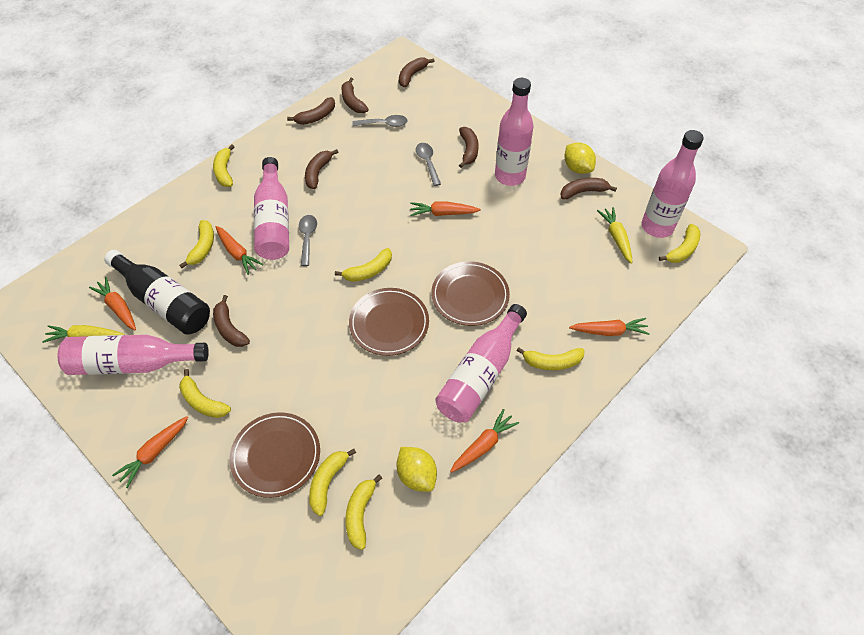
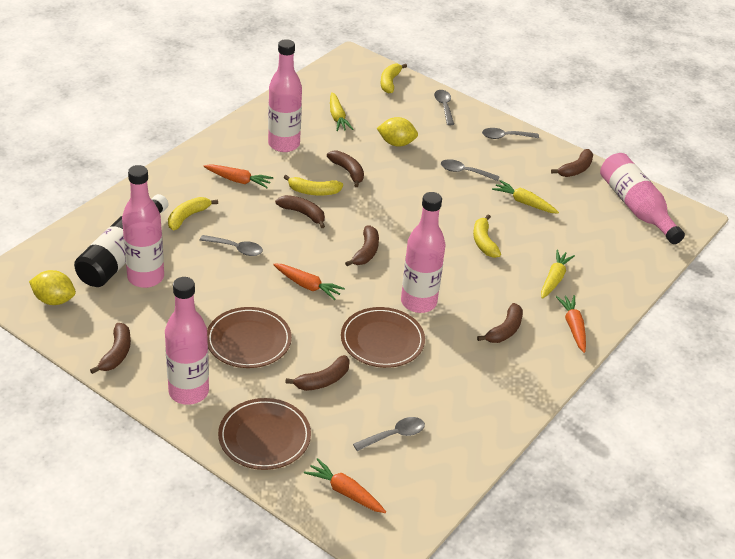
grey spoon: [299,215,317,266] [352,115,408,127] [416,143,441,186] = 3 -> [200,235,263,256] [353,417,425,451] [434,90,454,125] [441,159,500,181] [482,128,539,139] = 5
orange carrot: [89,277,136,330] [112,416,188,488] [216,226,264,275] [410,201,481,216] [450,409,519,473] [569,318,650,336] = 6 -> [204,164,273,188] [273,263,345,300] [304,458,386,513] [556,295,586,353] = 4
yellow banana: [179,369,231,418] [180,220,214,268] [213,145,235,187] [309,449,356,516] [335,248,392,282] [345,474,382,550] [517,347,585,370] [659,224,700,263] = 8 -> [168,197,218,230] [283,175,343,196] [381,64,407,94] [473,215,501,258] = 4
yellow carrot: [42,325,125,343] [597,207,632,264] = 2 -> [330,92,353,131] [492,180,559,213] [541,250,575,299] = 3

